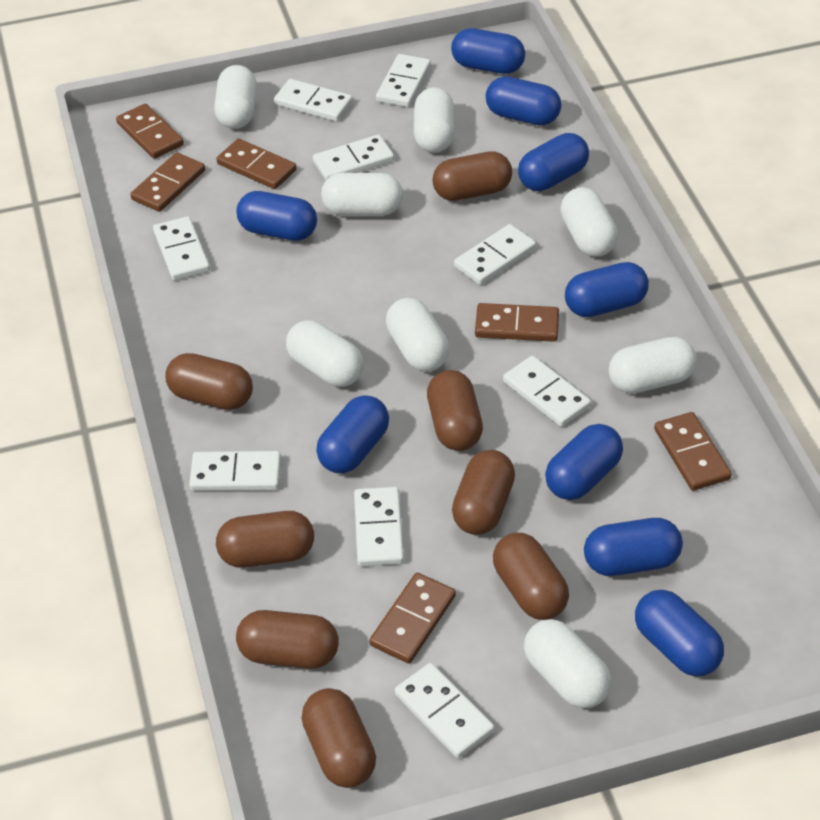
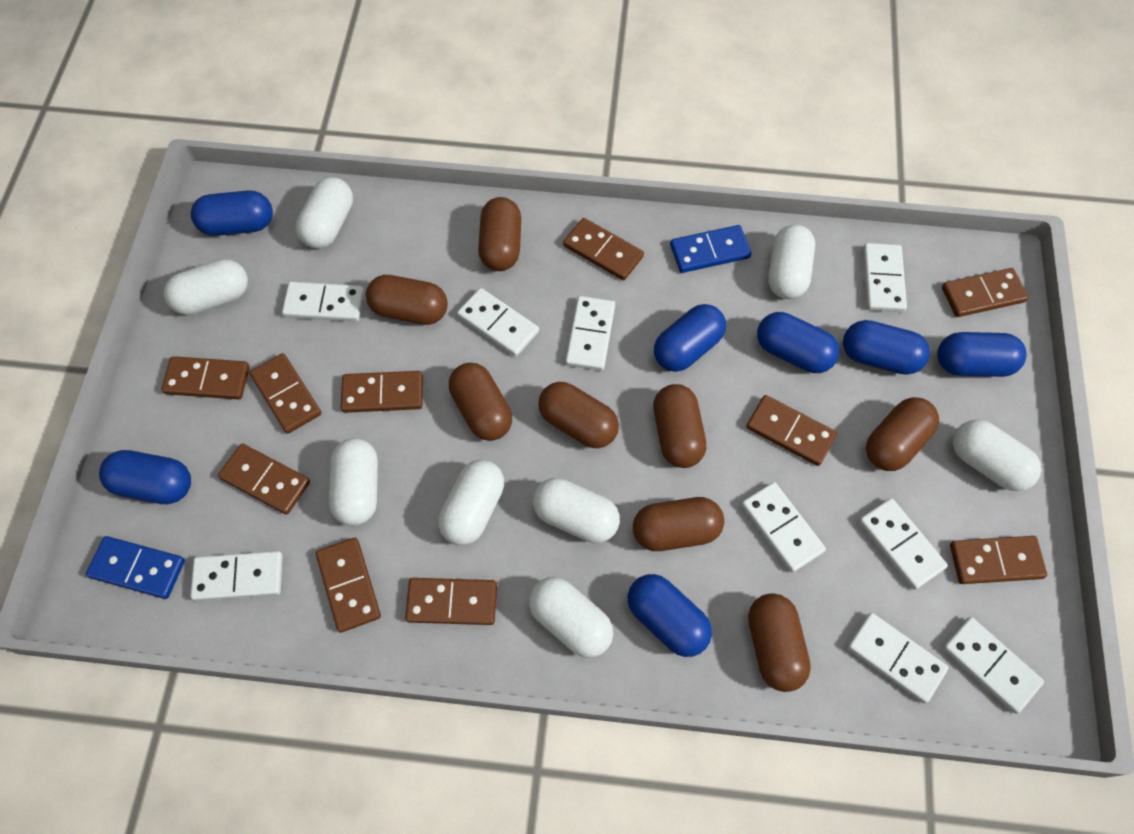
blue capsule: [236,191,317,241] [316,395,389,473] [451,28,525,74] [486,76,561,125] [518,133,589,191] [545,424,623,500] [565,262,649,317] [584,518,683,576] [635,590,724,676] = 9 -> [99,450,191,504] [191,190,273,236] [628,574,712,657] [654,304,726,372] [757,312,839,373] [843,320,930,375] [937,332,1027,377] = 7
blue domino: none = 0 -> [86,536,185,599] [670,225,752,273] = 2
brown domino: [116,104,184,159] [130,152,205,212] [217,139,297,189] [369,573,456,664] [475,303,559,342] [654,412,732,491] = 6 -> [161,356,250,400] [218,444,310,515] [249,353,322,434] [316,538,381,633] [341,371,423,413] [405,578,497,625] [563,218,644,280] [746,395,837,466] [942,268,1029,317] [950,536,1047,584] = 10

